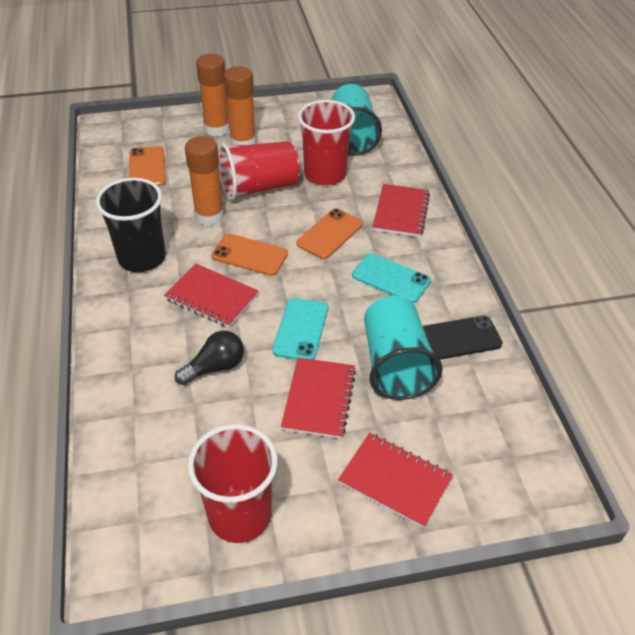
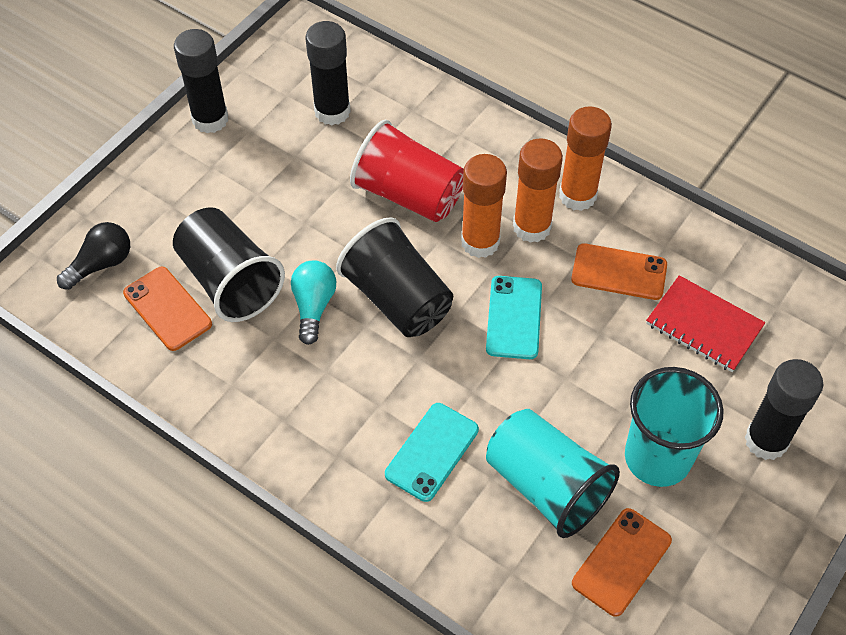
black cup: [96,178,166,272] = 1 -> [173,207,285,322] [336,218,453,337] = 2
black glue stick: none = 0 -> [174,29,228,133] [305,21,351,125] [745,359,823,460] = 3
black phone: [423,316,503,360] = 1 -> none = 0
red cup: [188,424,278,543] [218,141,300,201] [298,100,355,185] = 3 -> [350,120,464,222] = 1
red notebook: [164,263,259,328] [281,357,356,439] [338,433,453,528] [373,184,430,237] = 4 -> [646,275,765,372] = 1
turquoise light bulb: none = 0 -> [291,260,336,345] = 1

